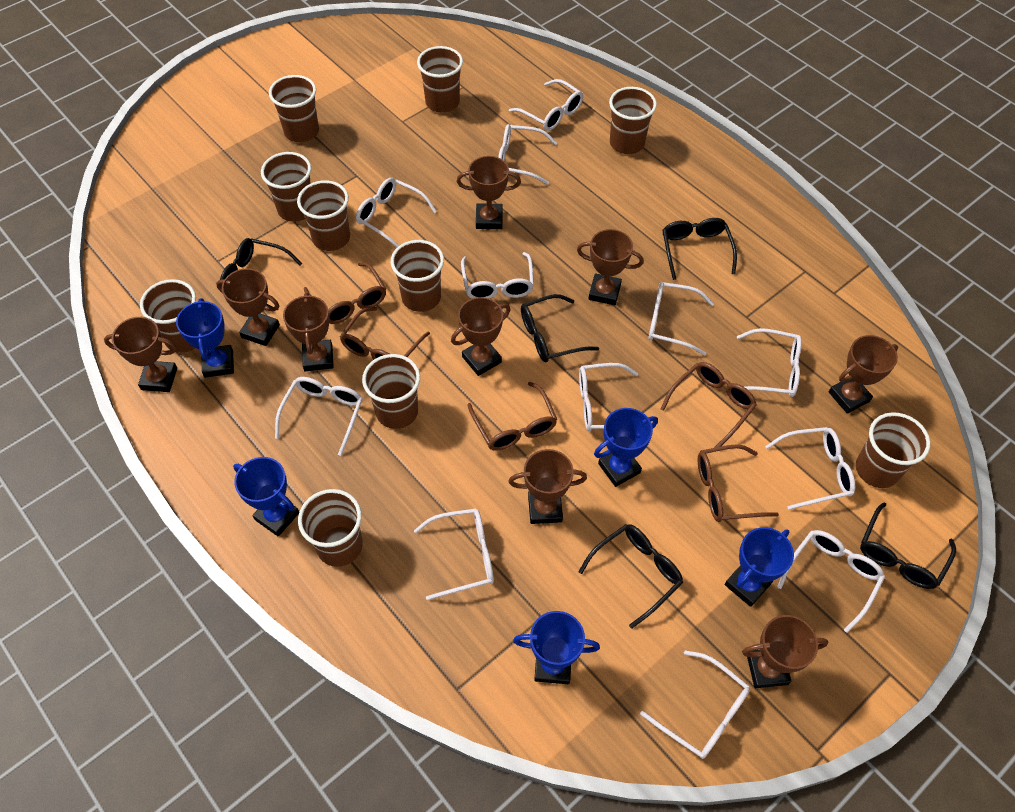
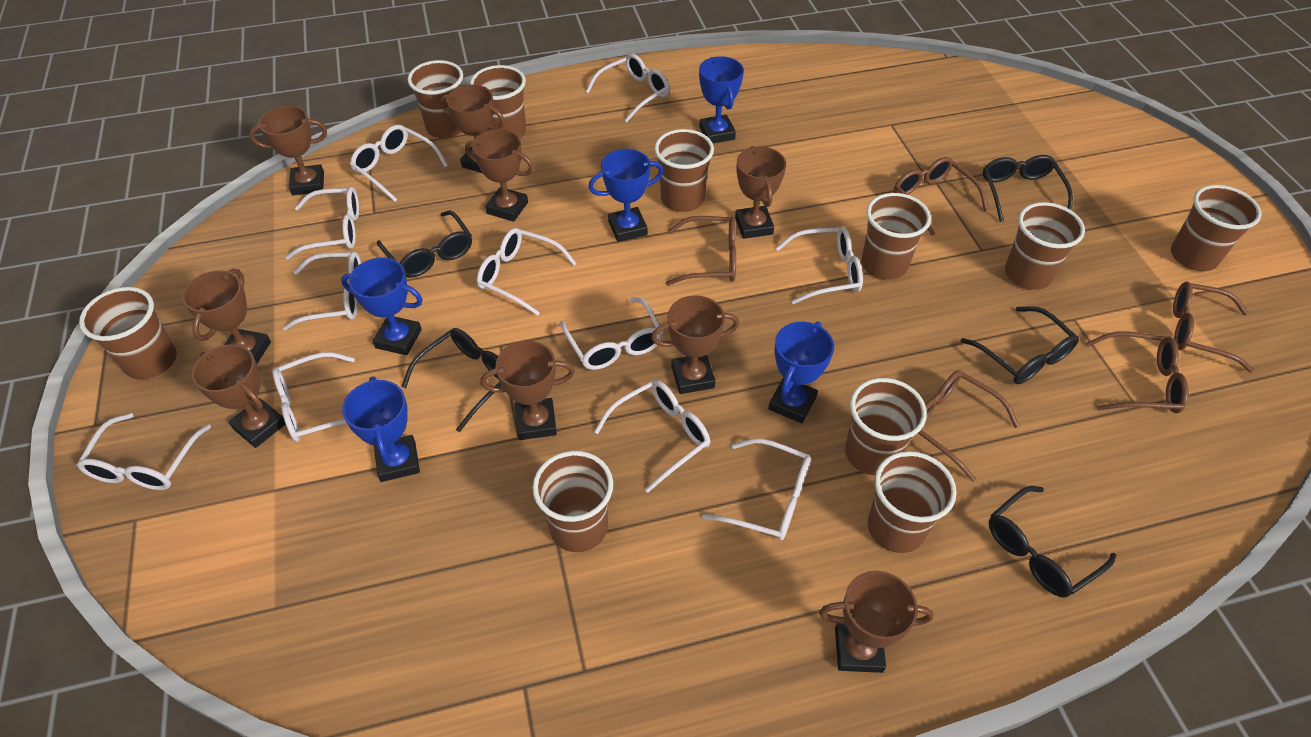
white glasses: [275,377,363,456] [356,178,437,247] [414,508,494,600] [461,252,534,299] [498,124,557,185] [509,79,583,131] [579,363,638,431] [640,651,750,759] [649,282,714,355] [737,328,802,397] [765,427,855,510] [777,530,885,633] = 12 -> [77,413,211,490] [272,352,355,442] [283,251,361,330] [285,187,359,259] [350,125,448,202] [477,228,577,316] [560,297,663,370] [586,54,670,123] [594,380,710,493] [702,438,811,541] [776,227,863,304] = 11

